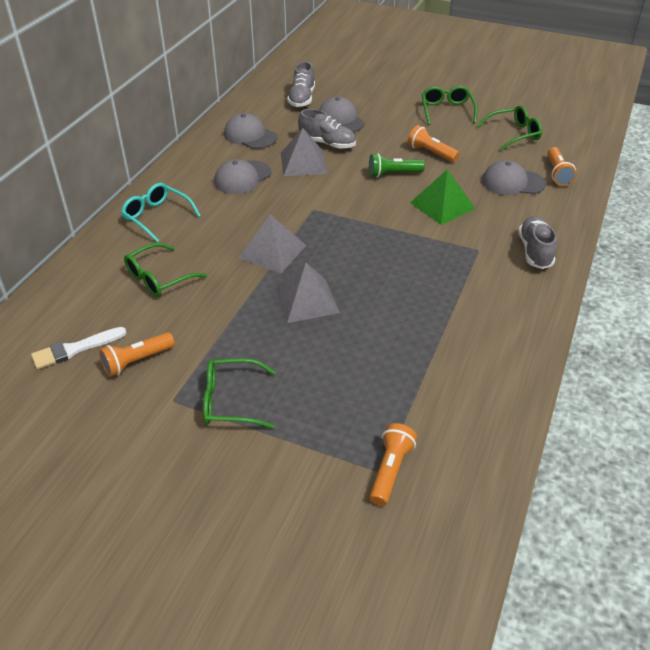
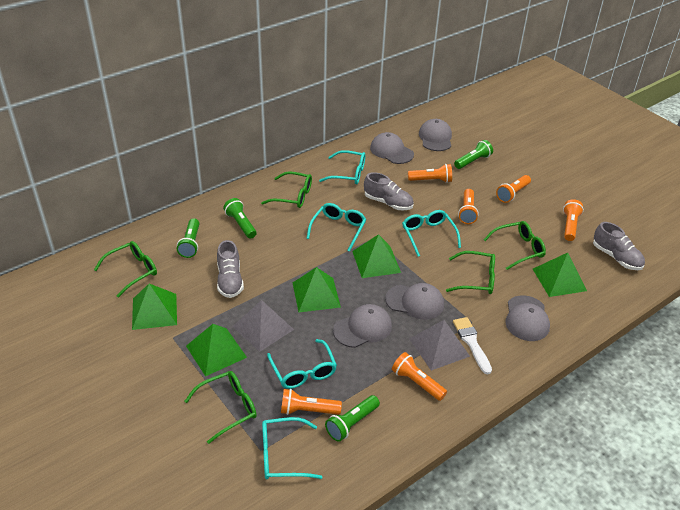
green flashlight: [369,153,425,178] = 1 -> [177,218,199,258] [223,198,257,239] [325,395,380,442] [454,140,493,169] = 4
green glasses: [124,243,207,297] [203,358,276,429] [422,86,477,125] [477,105,542,150] = 4 -> [94,241,157,298] [185,371,257,444] [261,171,312,208] [446,251,495,294] [484,221,546,270] = 5
green pyramid: [410,169,476,225] = 1 -> [132,284,177,330] [186,324,247,376] [293,267,341,312] [352,234,401,278] [533,253,587,297] = 5
grey cap: [214,159,271,194] [224,113,277,149] [319,97,365,132] [482,160,546,195] = 4 -> [333,304,392,348] [370,132,414,164] [385,283,444,320] [419,119,452,151] [505,295,550,341] = 5
grey pyramid: [238,214,306,273] [275,263,340,323] [281,128,327,176] = 3 -> [232,300,294,352] [409,320,470,371] = 2
orange flashlight: [99,332,175,377] [369,423,417,506] [408,125,459,162] [547,147,577,186] = 4 -> [281,389,342,415] [392,352,447,401] [408,164,452,183] [458,189,479,224] [496,175,531,203] [563,199,584,241] = 6
turquoise glasses: [121,183,201,243] = 1 -> [262,417,322,479] [267,339,337,389] [306,203,366,252] [319,150,365,185] [402,210,461,257] = 5

